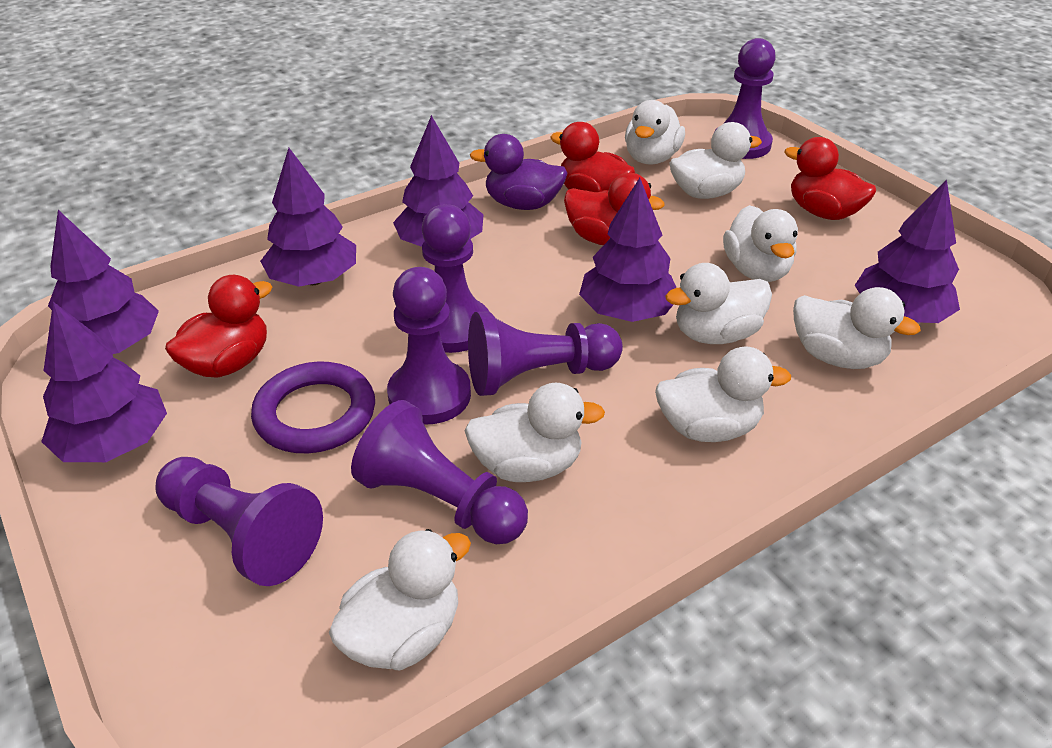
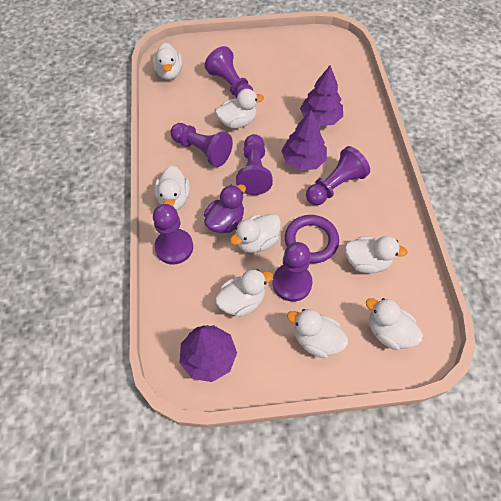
purple tree: [41,302,167,462] [48,210,159,354] [260,148,356,287] [393,115,484,247] [579,178,677,322] [854,180,960,323] = 6 -> [180,325,237,382] [282,110,327,170] [300,65,343,126] = 3
red duck: [165,275,272,378] [550,122,635,192] [564,173,665,245] [784,137,876,220] = 4 -> none = 0

